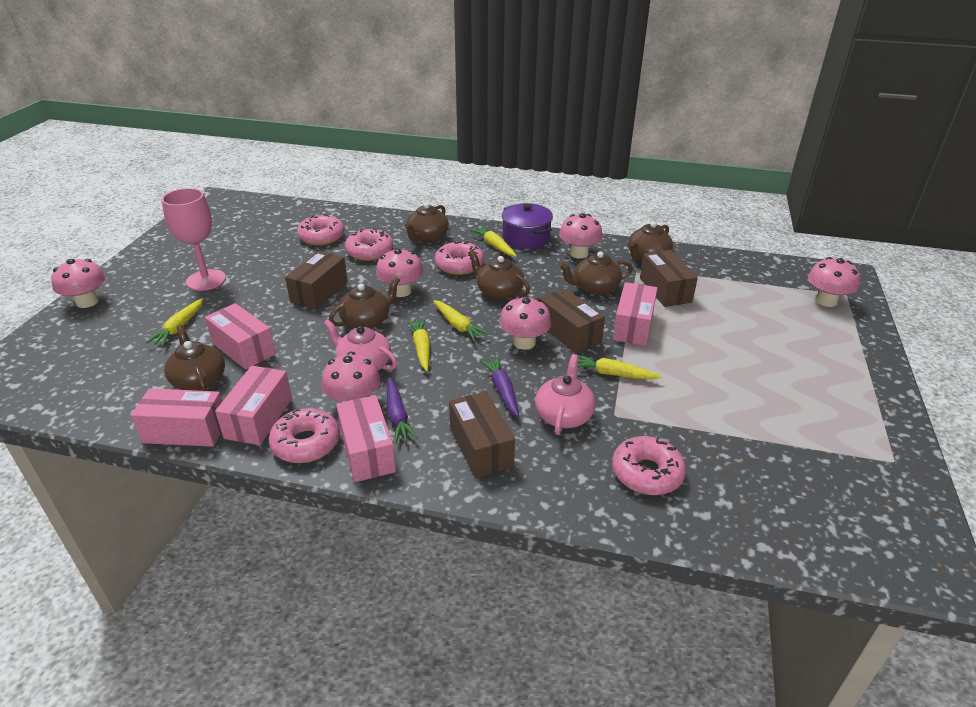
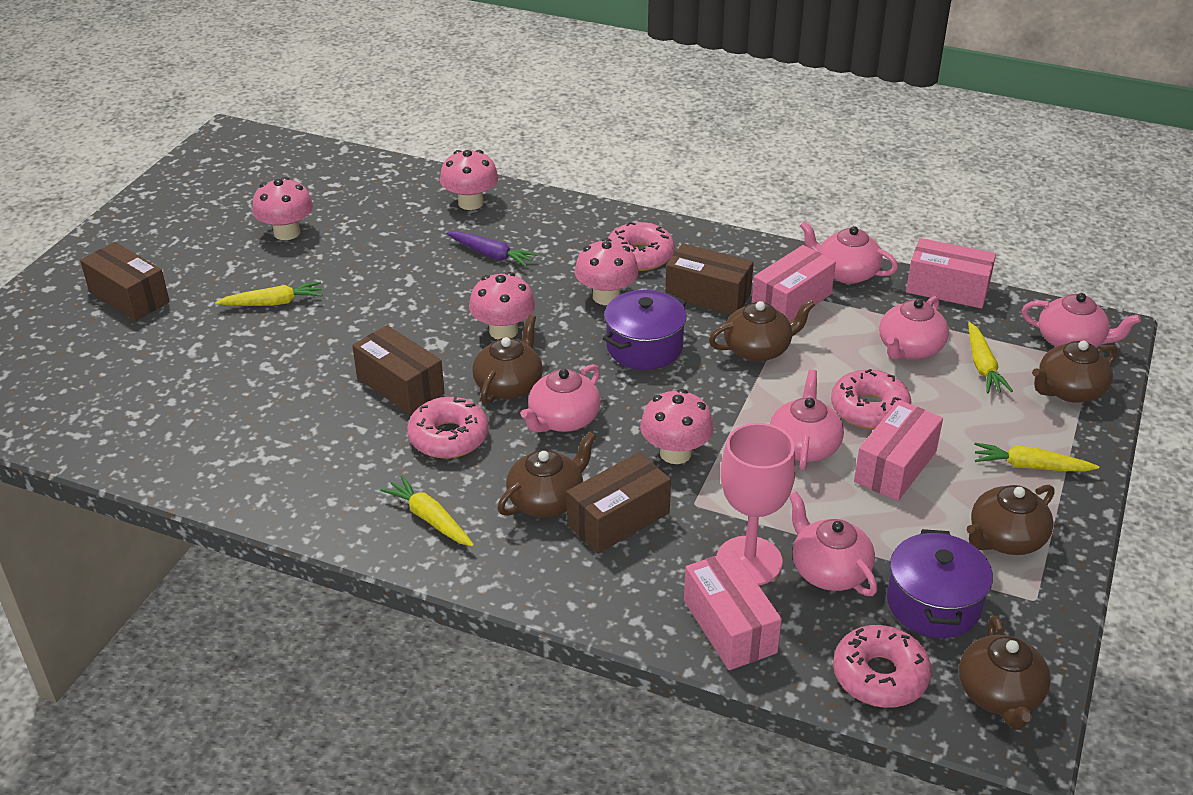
pink box: [131,388,223,447] [205,303,276,370] [215,366,292,445] [336,395,396,482] [613,282,657,346] = 5 -> [684,550,782,670] [751,245,836,322] [854,400,943,501] [906,238,996,308] = 4
pink donut: [269,408,340,463] [297,214,344,245] [345,228,393,261] [435,241,484,275] [612,436,686,495] = 5 -> [407,396,489,459] [608,222,675,271] [831,369,912,429] [833,625,931,708] = 4
pink mushroom: [51,259,106,308] [321,352,381,402] [376,248,423,297] [499,296,551,350] [559,213,603,259] [808,257,860,307] = 6 -> [252,177,313,240] [440,150,498,210] [469,272,535,339] [575,238,639,305] [640,389,714,464] = 5
pink teapot: [323,319,398,370] [535,354,595,435] = 2 -> [521,364,601,433] [770,370,844,470] [789,491,878,596] [800,221,898,284] [879,296,949,360] [1022,293,1141,348] = 6
purple carrot: [387,378,418,444] [480,356,519,417] = 2 -> [447,231,538,267] = 1
purple pot: [502,203,553,249] = 1 -> [603,290,687,370] [887,529,993,638] = 2
yellow carrot: [146,298,203,346] [407,318,430,371] [433,300,489,342] [470,226,517,256] [578,355,662,379] = 5 -> [215,282,323,306] [380,476,474,546] [968,322,1013,393] [974,443,1099,472] = 4

